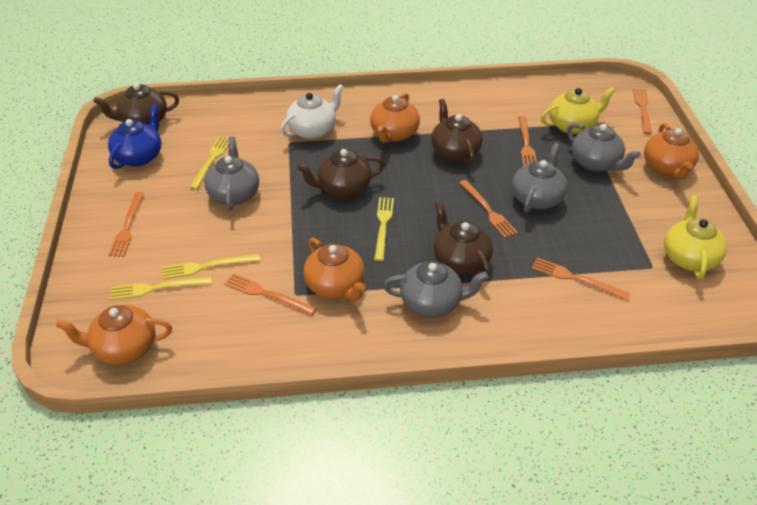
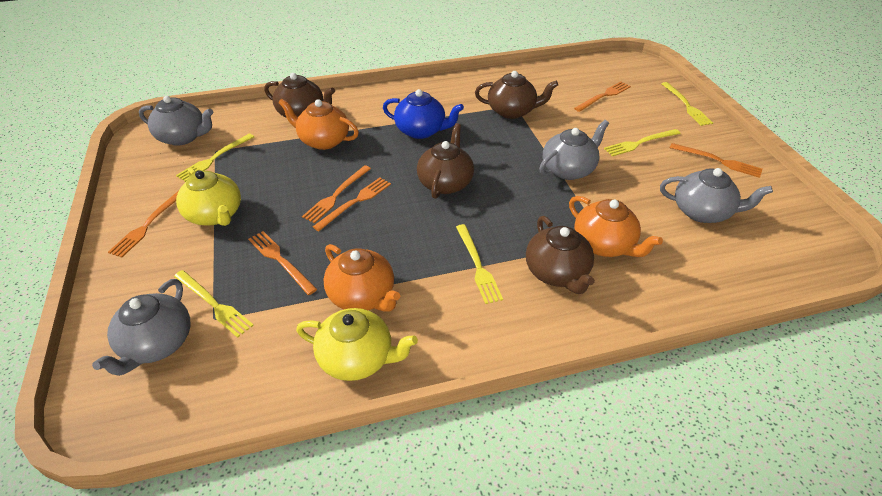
orange teapot: [56,305,172,365] [303,238,366,301] [370,92,420,143] [644,123,699,180] = 4 -> [278,99,359,150] [323,244,400,312] [569,196,663,257] = 3
white teapot: [280,84,344,139] = 1 -> none = 0
yellow fork: [110,276,212,300] [162,254,260,279] [189,136,229,189] [374,197,394,261] = 4 -> [174,270,254,338] [176,134,254,182] [456,224,503,304] [604,129,680,156] [661,82,713,126] = 5

